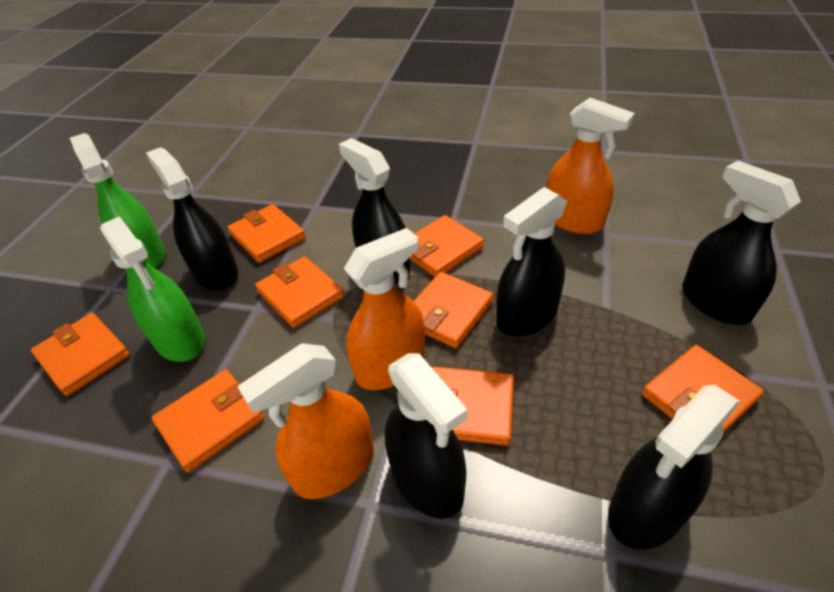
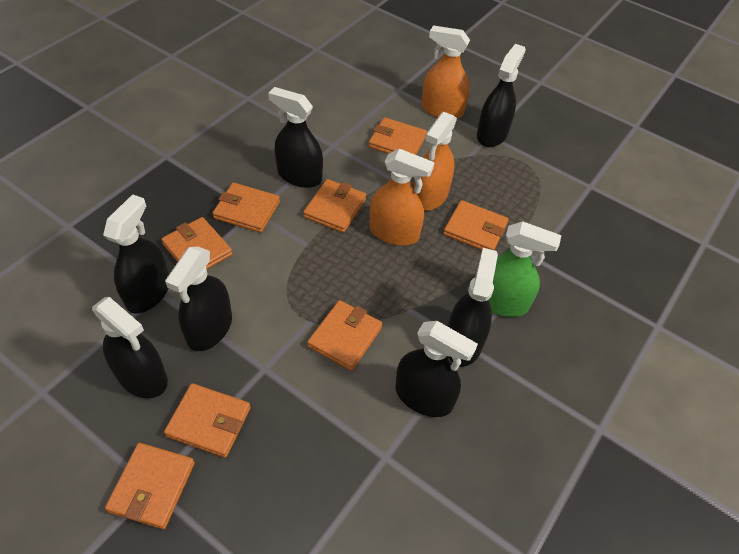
black spray bottle: [146,147,238,291] [339,138,410,284] [385,353,467,519] [496,187,567,336] [608,385,741,550] [682,161,801,325] = 6 -> [92,297,168,398] [103,194,169,314] [165,246,232,351] [268,87,323,188] [396,321,478,417] [448,248,498,367] [477,44,526,147] = 7
green spray bottle: [70,133,165,268] [100,216,205,362] = 2 -> [488,221,561,317] = 1

